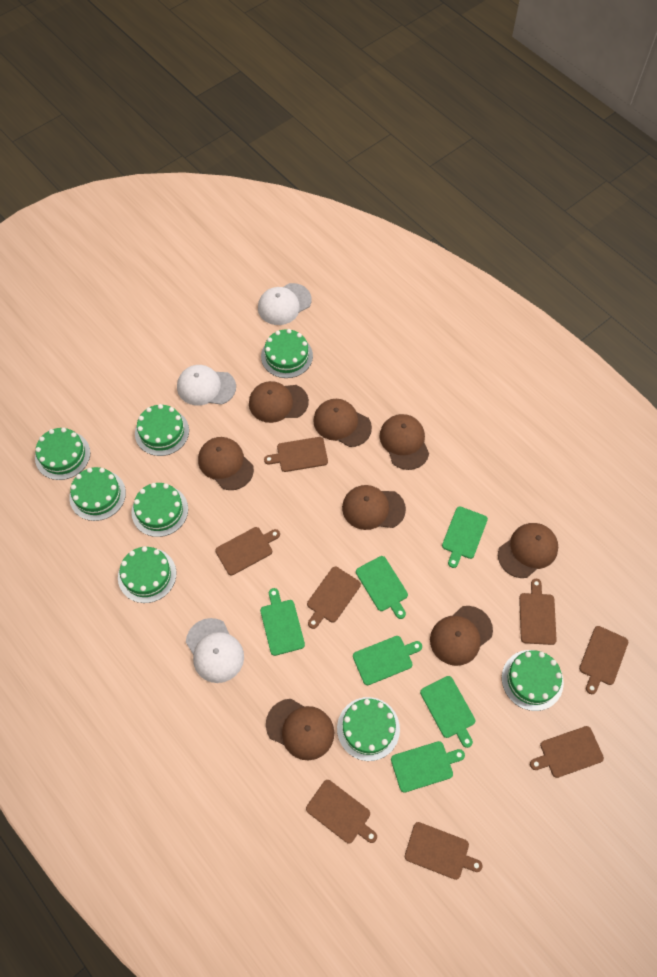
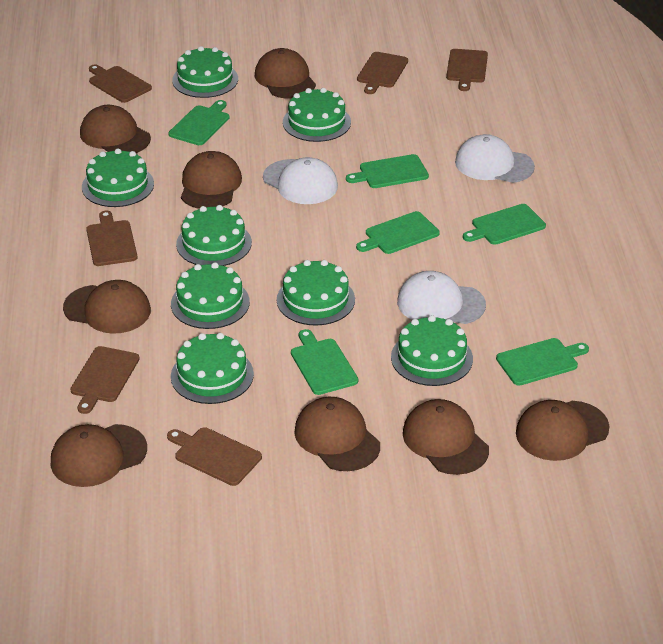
brown cutting board: [215,527,280,575] [264,437,328,472] [306,780,377,844] [307,567,361,629] [405,822,483,880] [519,579,557,645] [530,726,604,778] [579,626,628,694] = 8 -> [70,346,140,414] [86,211,138,266] [89,64,152,103] [167,427,262,486] [357,52,408,94] [446,49,488,91] = 6

